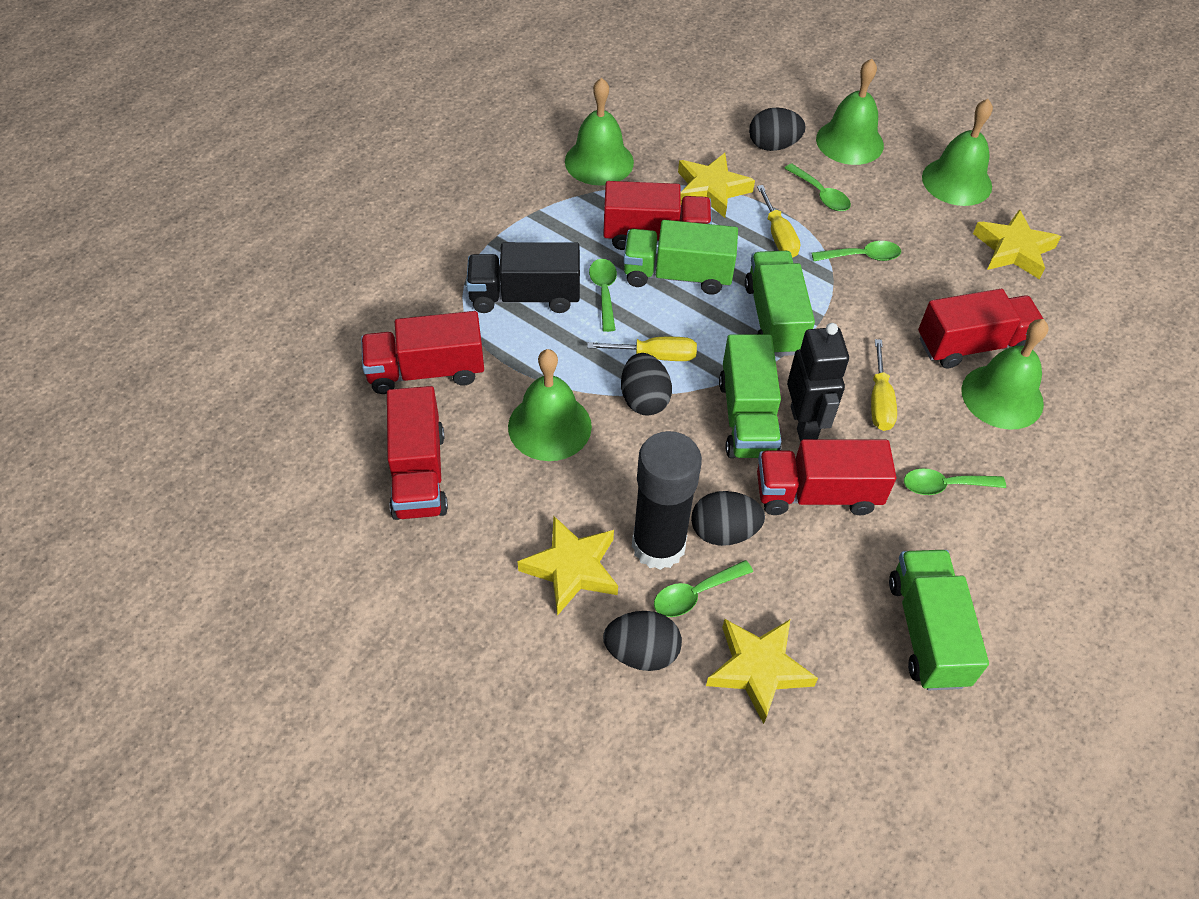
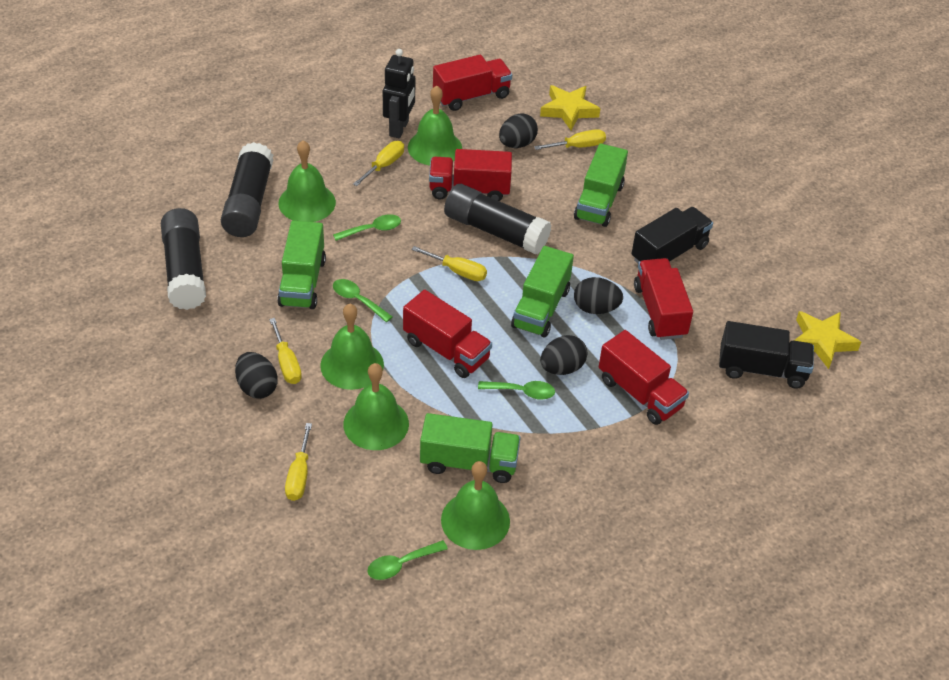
black glue stick: [632,431,702,570] = 1 -> [161,208,206,310] [221,142,273,237] [444,184,551,254] = 3
black truck: [466,242,580,313] = 1 -> [631,207,713,263] [719,321,814,389] = 2
green spoon: [589,259,617,332] [654,560,753,617] [784,163,851,211] [812,241,901,261] [904,468,1006,495] = 5 -> [333,214,401,241] [333,279,393,322] [367,540,448,580] [478,381,555,400] = 4
yellow screwdriver: [587,337,697,361] [757,185,800,258] [871,339,897,431] = 3 -> [269,318,302,384] [285,423,312,501] [353,141,404,186] [412,246,487,281] [534,129,606,150] = 5
yellow star: [518,516,618,616] [678,153,755,218] [706,619,818,724] [973,209,1061,279] = 4 -> [540,85,600,130] [794,311,861,369] = 2

